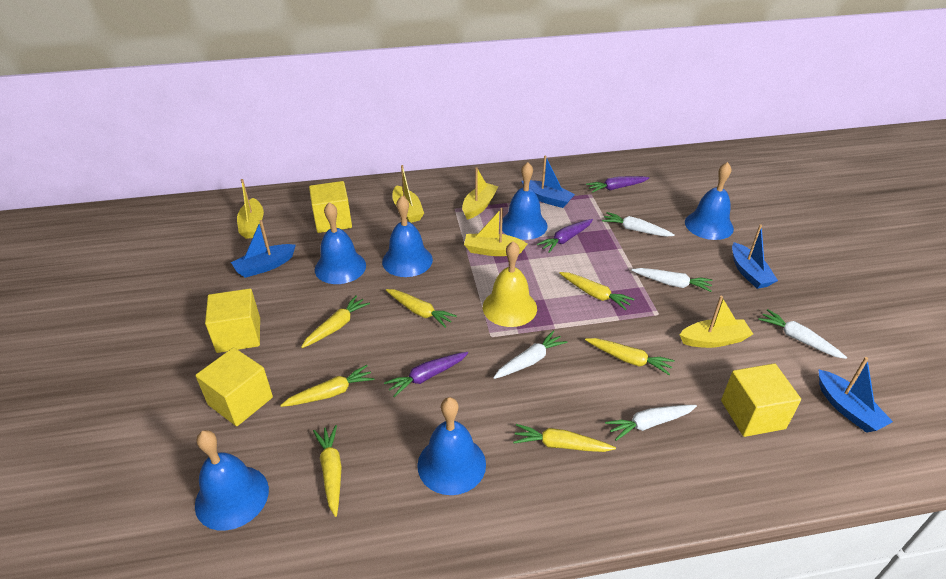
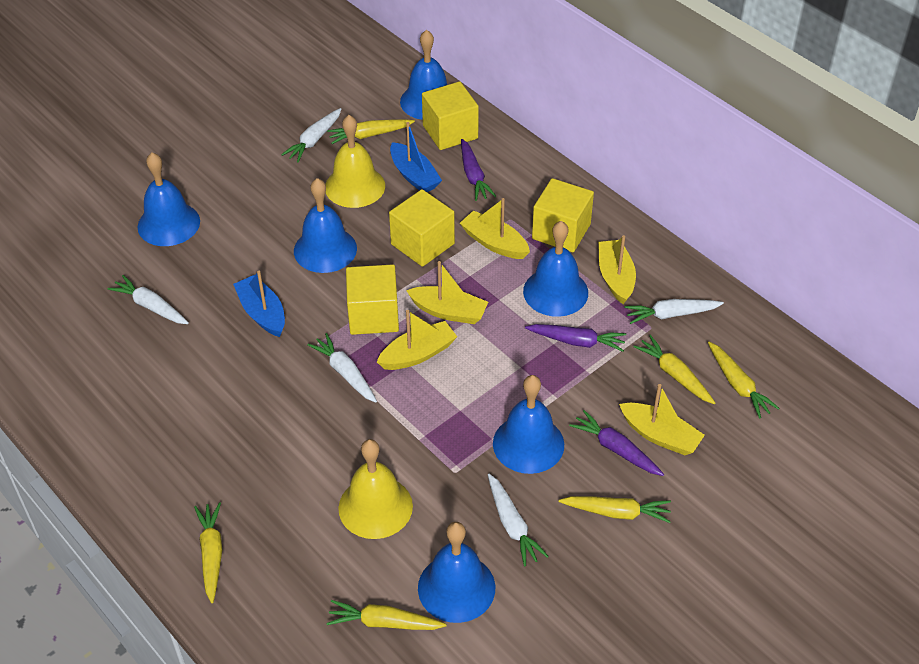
blue boat: [231,220,296,278] [521,156,575,208] [732,224,778,289] [819,357,893,433] = 4 -> [233,271,285,337] [390,122,442,192] = 2
yellow bell: [483,241,537,327] = 1 -> [325,115,385,208] [338,439,413,539] = 2
yellow carrot: [280,365,375,407] [301,295,370,348] [313,425,342,517] [386,289,457,328] [513,424,616,452] [559,272,635,310] [585,338,675,375] = 7 -> [194,502,222,603] [327,119,415,144] [327,600,447,630] [559,496,671,523] [634,335,715,404] [708,342,780,419] = 6

